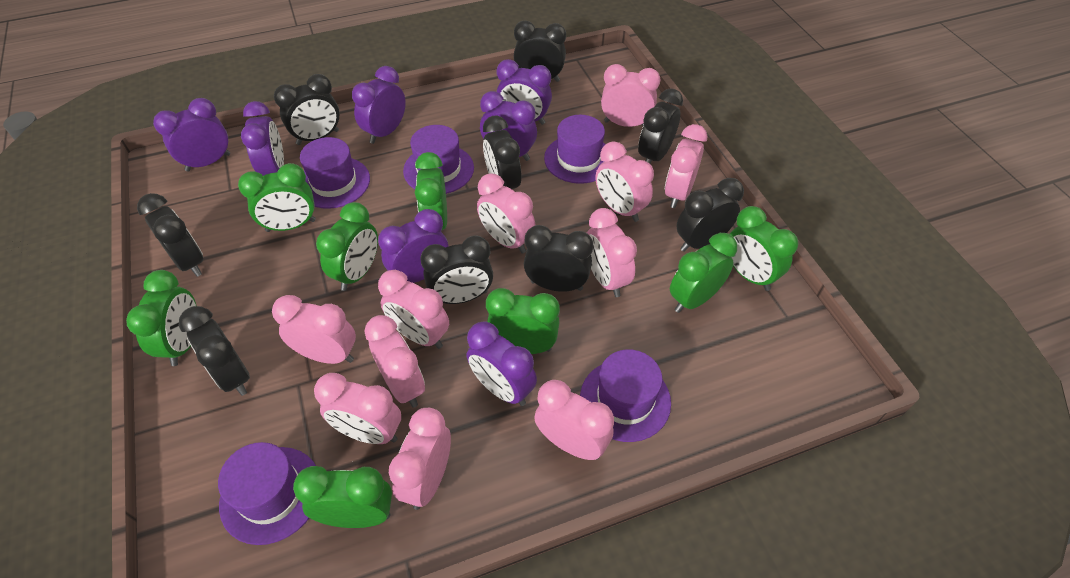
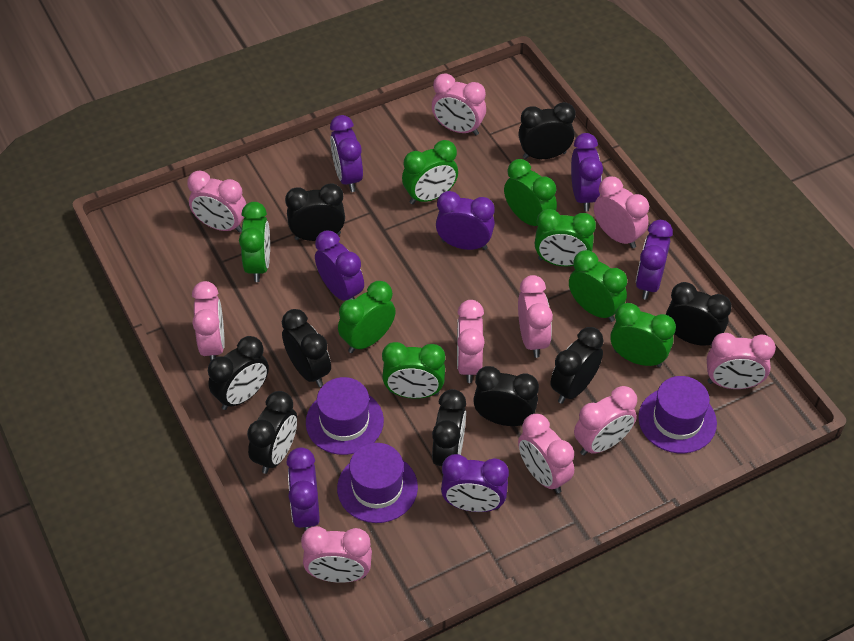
pink clock: [272,295,356,364] [314,373,401,444] [365,315,425,408] [378,270,449,349] [389,408,451,510] [477,173,535,254] [534,380,614,460] [587,208,637,297] [596,141,654,222] [601,64,661,127] [665,124,708,208] = 11 -> [187,171,246,233] [192,281,225,361] [301,526,372,583] [432,73,486,135] [457,300,485,383] [518,275,553,358] [518,414,574,494] [574,386,637,456] [594,177,649,249] [707,333,776,389] = 10
purple hat: [218,442,316,545] [300,137,370,209] [403,125,474,194] [544,115,606,184] [580,349,671,442] = 5 -> [306,377,384,455] [337,443,418,523] [638,376,717,453] = 3

